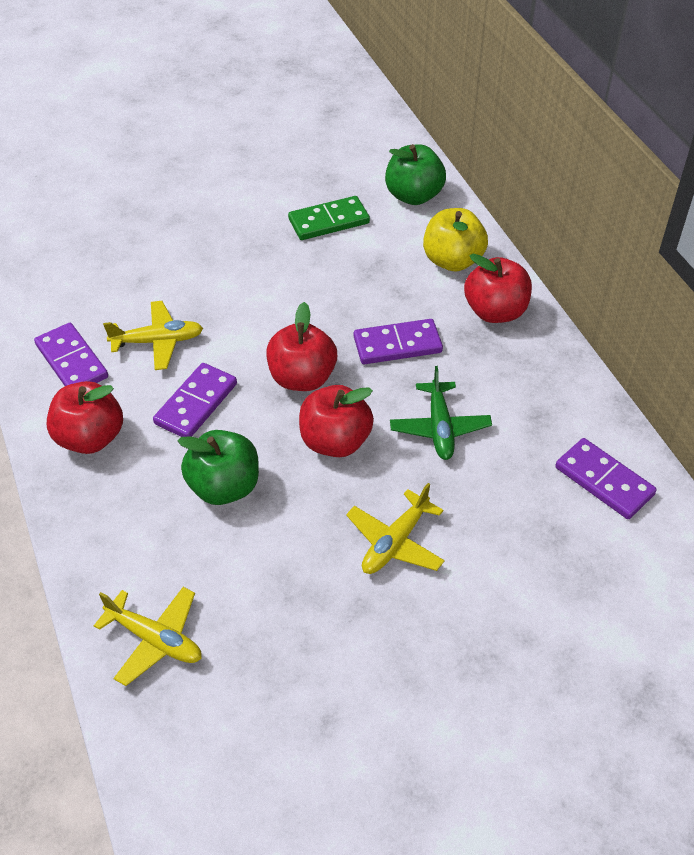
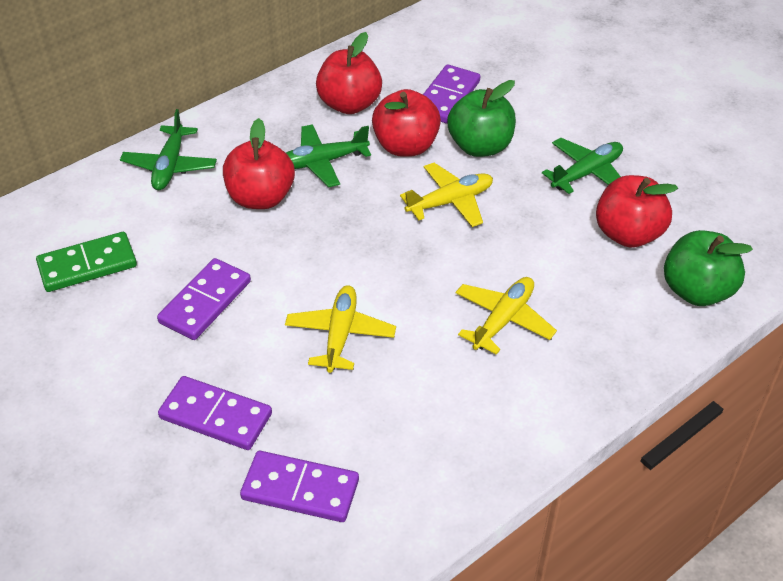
green plane: [390,366,492,460] = 1 -> [120,109,217,190] [286,124,371,187] [542,138,623,194] = 3
yellow apple: [423,208,488,271] = 1 -> none = 0

